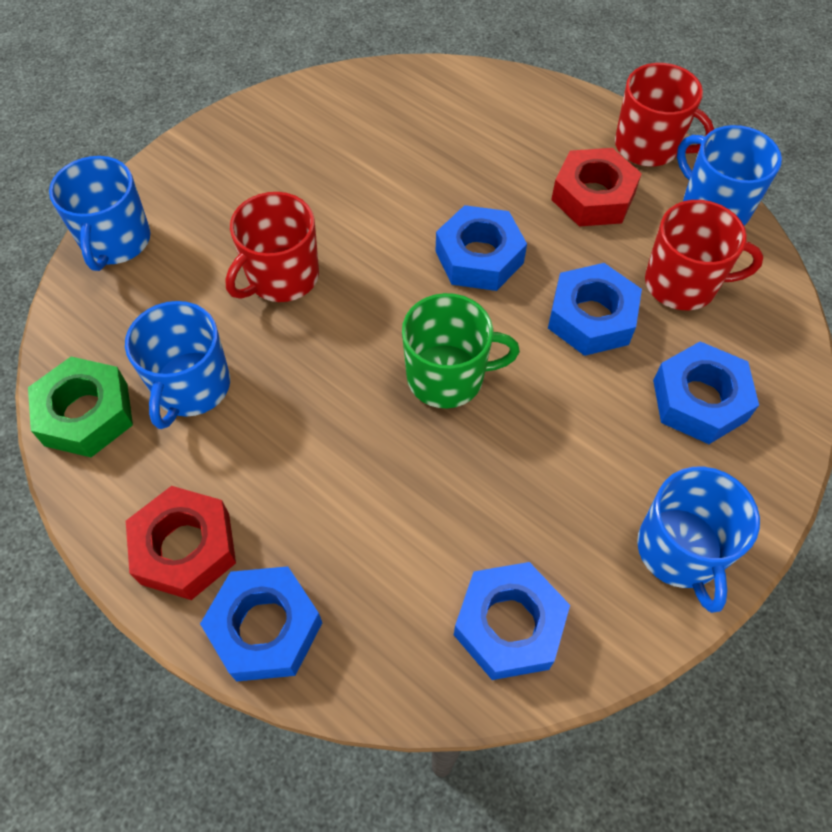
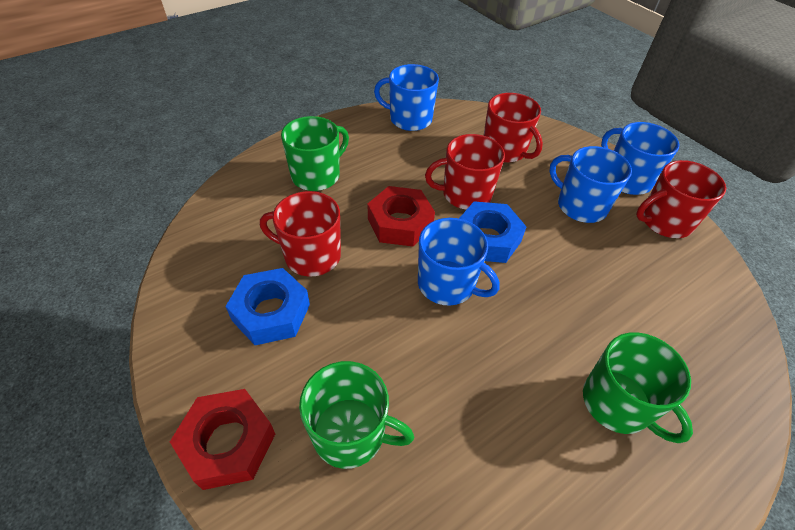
blue nut: [200,566,322,681] [436,205,527,291] [454,562,570,680] [548,263,642,356] [653,341,759,444] = 5 -> [225,268,310,345] [459,201,526,263] = 2
green mug: [402,293,520,408] = 1 -> [281,116,349,191] [299,361,414,469] [583,332,693,443] = 3
green nut: [28,357,133,457] = 1 -> none = 0
red mug: [225,192,319,302] [615,63,714,166] [645,200,763,310] = 3 -> [260,191,341,277] [425,134,505,210] [483,93,543,163] [636,160,726,238] = 4

